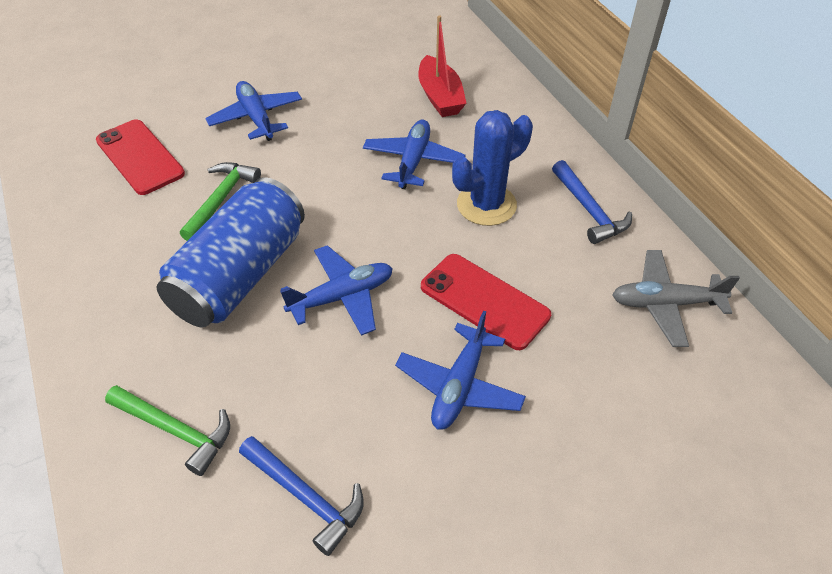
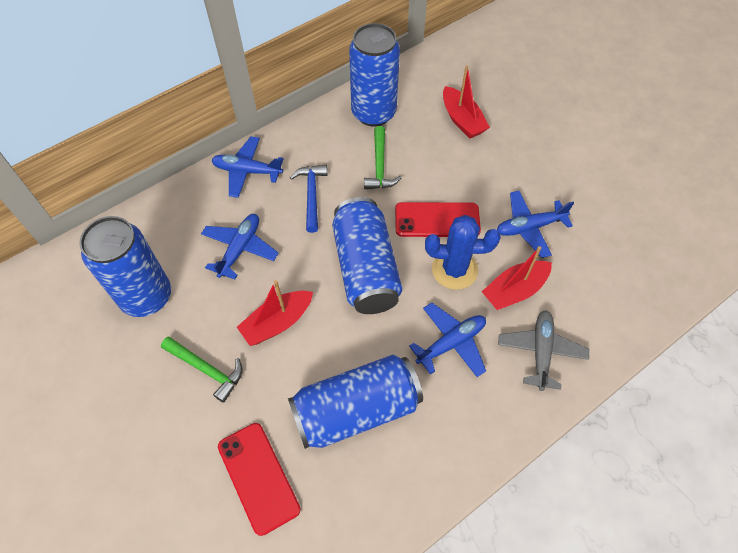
blue can: [156,177,305,328] = 1 -> [79,216,171,317] [288,355,423,449] [332,197,402,314] [349,23,400,126] = 4
blue hammer: [239,436,364,556] [552,160,632,244] = 2 -> [290,165,327,233] = 1
red boat: [418,16,467,117] = 1 -> [237,280,313,346] [443,65,490,138] [482,246,552,310] = 3

